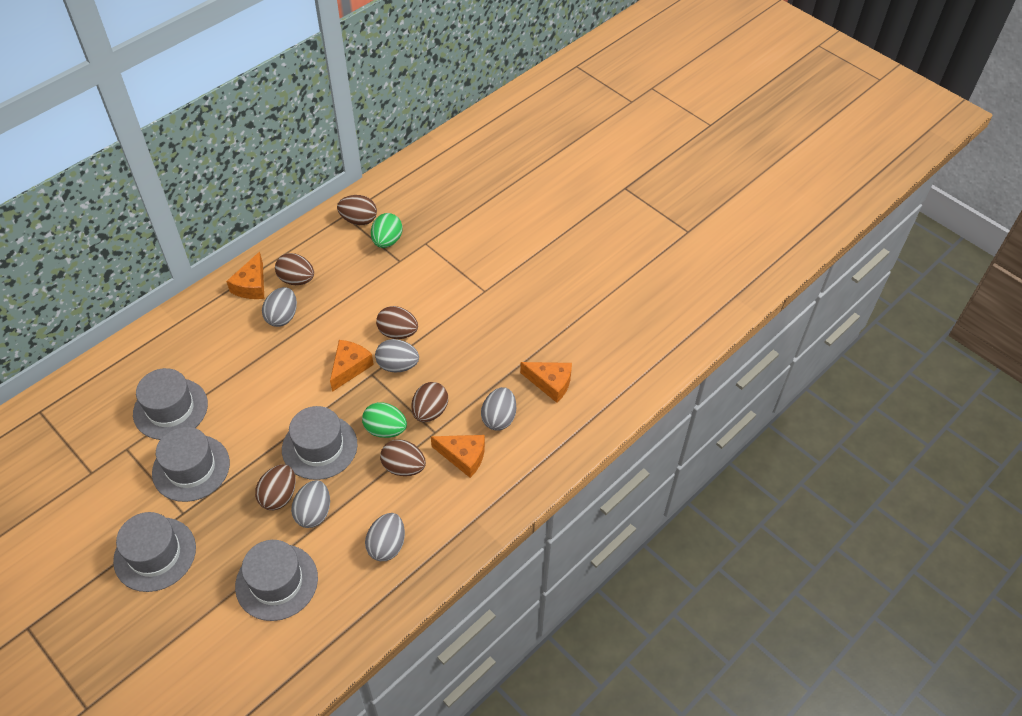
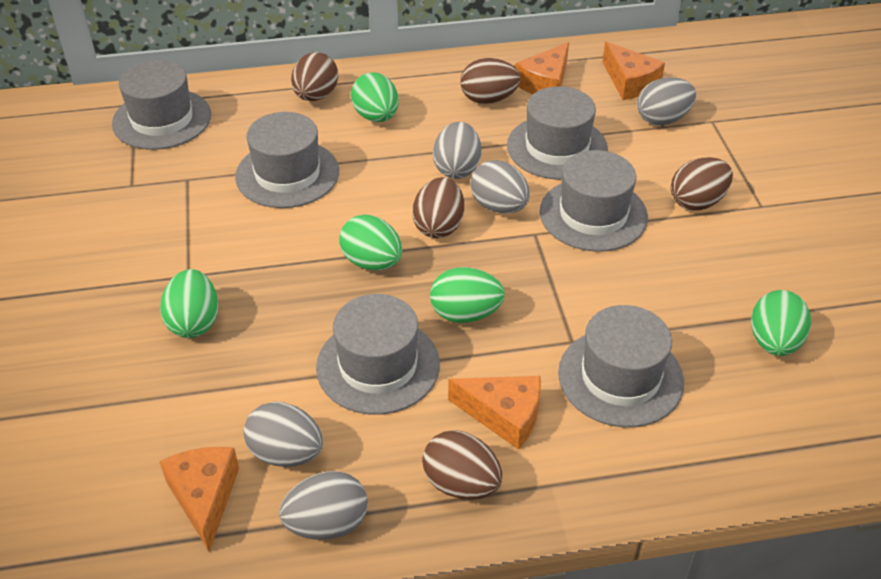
brown egg: [255,465,296,510] [275,253,314,285] [337,195,377,225] [376,306,418,339] [380,439,426,476] [411,382,448,422] = 6 -> [291,52,338,101] [412,177,464,238] [422,430,502,500] [460,58,521,104] [671,157,733,211] = 5
green egg: [362,402,407,438] [371,213,403,248] = 2 -> [160,269,218,338] [339,214,402,270] [351,72,399,122] [430,267,505,323] [751,290,811,356] = 5
grey hat: [113,512,196,592] [133,368,208,440] [152,427,230,502] [235,540,318,621] [282,406,358,480] = 5 -> [112,60,211,150] [235,112,339,208] [316,294,440,415] [507,86,608,180] [540,150,648,252] [558,305,684,427] = 6

